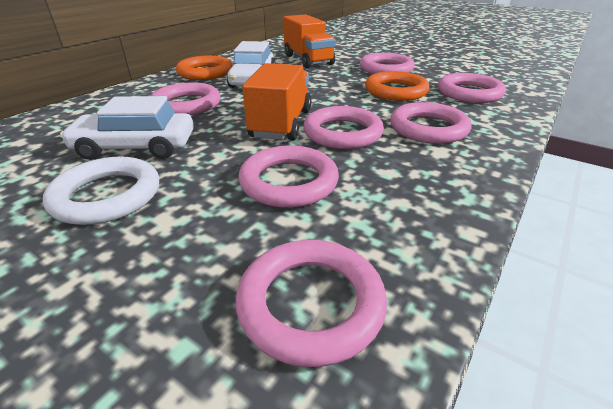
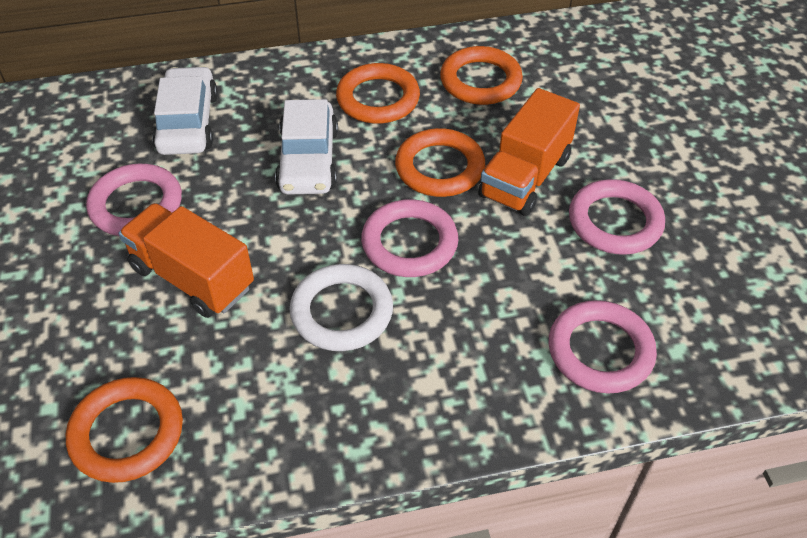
orange ring: [176,56,233,80] [365,71,430,101] = 2 -> [66,377,183,483] [336,63,420,124] [395,128,485,197] [440,46,523,105] = 4
pink ring: [151,82,221,115] [236,240,387,367] [238,145,339,208] [303,106,384,149] [360,53,415,74] [390,102,471,144] [438,73,506,103] = 7 -> [86,164,182,236] [361,199,458,277] [549,300,657,394] [569,179,665,255] = 4

